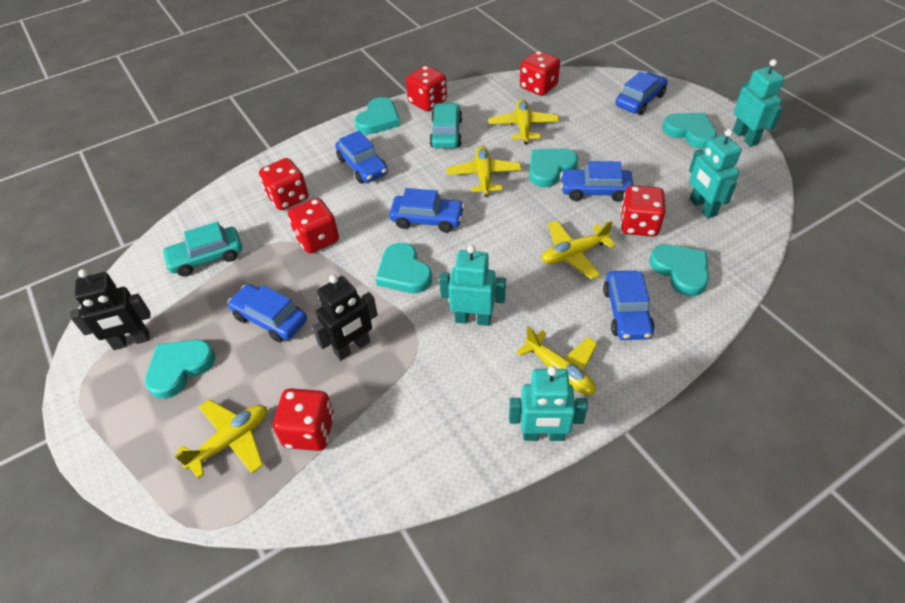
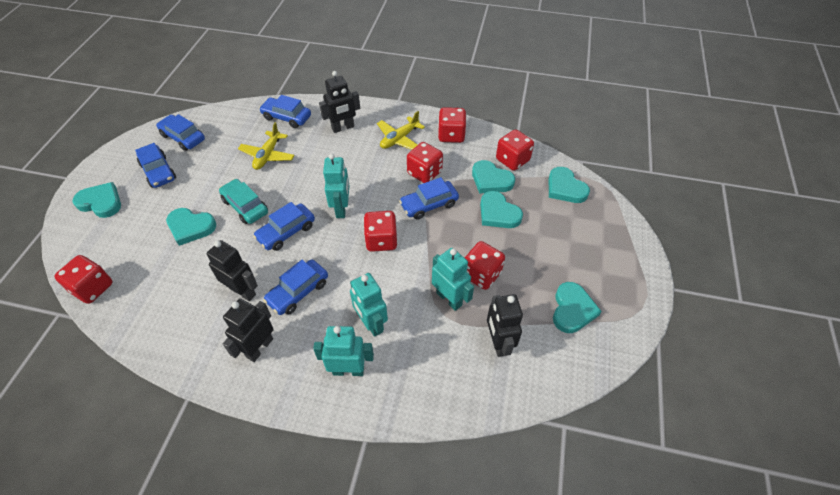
black robot: [70,269,151,350] [312,275,378,361] = 2 -> [206,240,258,301] [223,298,274,362] [319,71,360,133] [487,294,523,357] = 4
turquoise car: [162,222,242,277] [430,103,462,148] = 2 -> [219,179,268,224] = 1
yellow plane: [175,400,267,479] [447,146,522,197] [489,99,559,144] [516,326,598,395] [541,221,616,280] = 5 -> [238,122,295,170] [377,111,425,150] = 2

